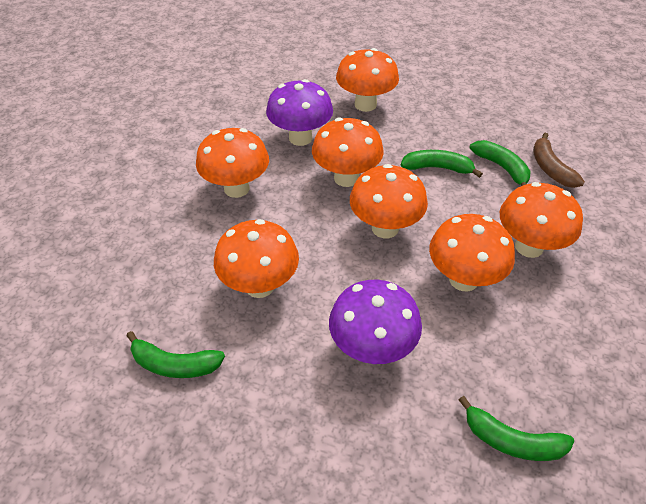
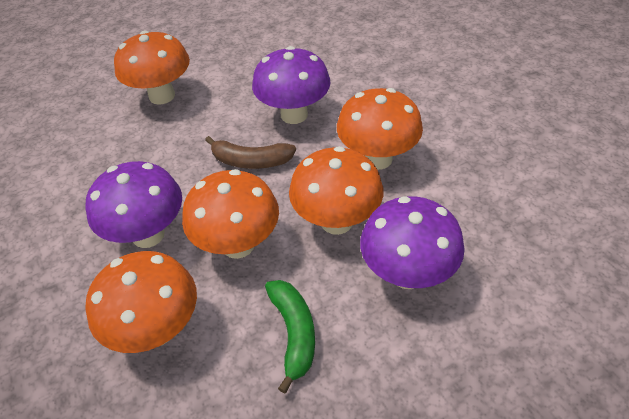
green banana: [126,331,225,378] [401,150,483,178] [459,396,574,461] [470,140,530,186] = 4 -> [265,280,315,394] = 1
orange mushroom: [196,128,269,198] [214,219,299,298] [312,118,384,187] [336,48,399,112] [350,164,428,238] [429,214,515,292] [500,182,583,258] = 7 -> [86,251,197,353] [114,31,190,105] [182,169,279,259] [289,146,384,235] [337,88,423,170] = 5
purple mushroom: [266,79,333,146] [329,280,422,364] = 2 -> [86,161,182,248] [252,46,330,124] [360,196,465,289] = 3

